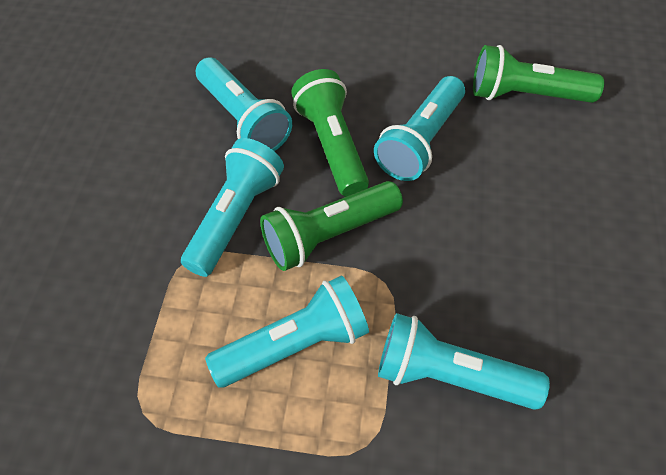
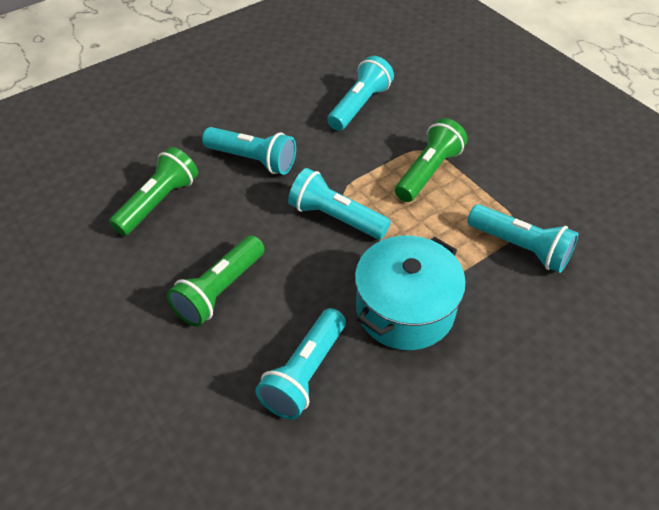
turquoise pot: none = 0 -> [355,236,466,350] = 1

